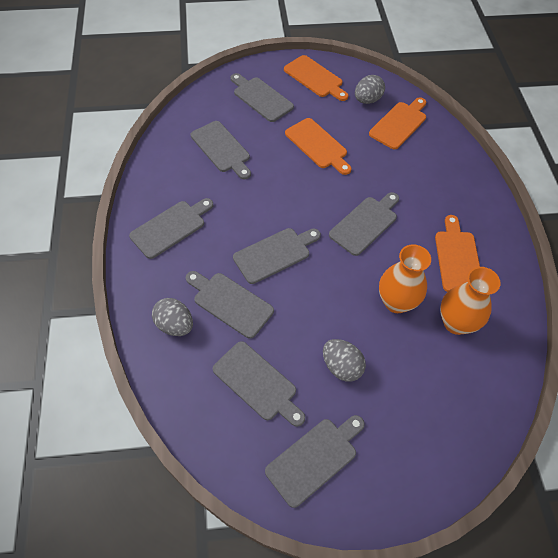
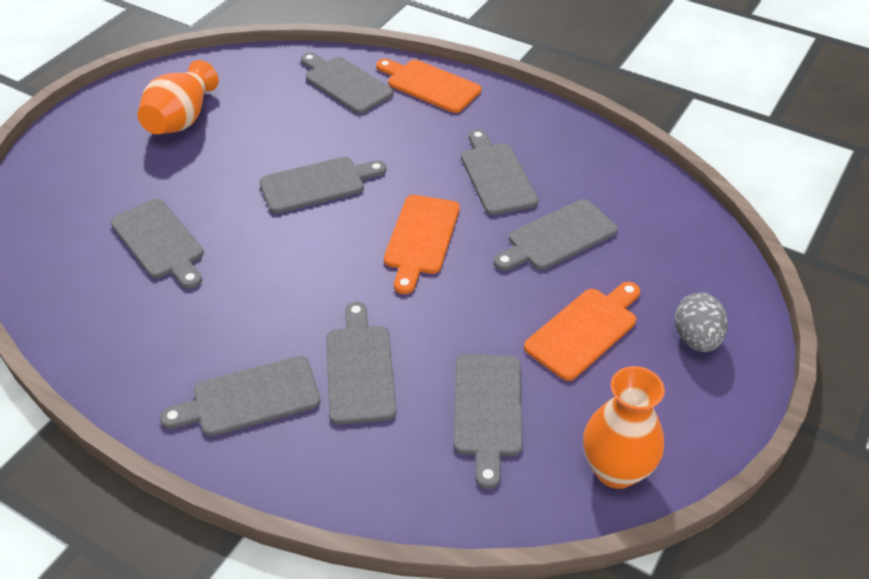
grey egg: [152,298,193,336] [323,339,366,382] [355,75,385,104] = 3 -> [675,293,728,352] = 1
orange cutting board: [284,55,348,101] [285,118,351,175] [369,97,426,149] [435,215,480,292] = 4 -> [376,59,481,113] [384,195,460,294] [524,282,640,381] = 3

